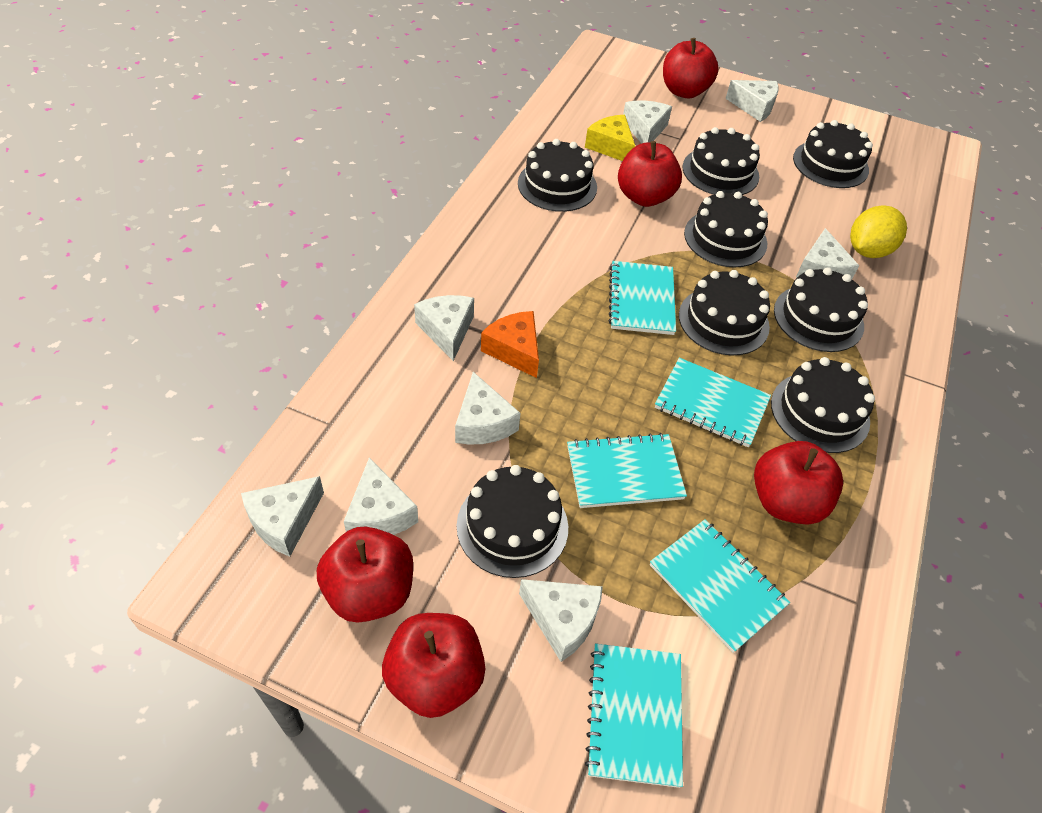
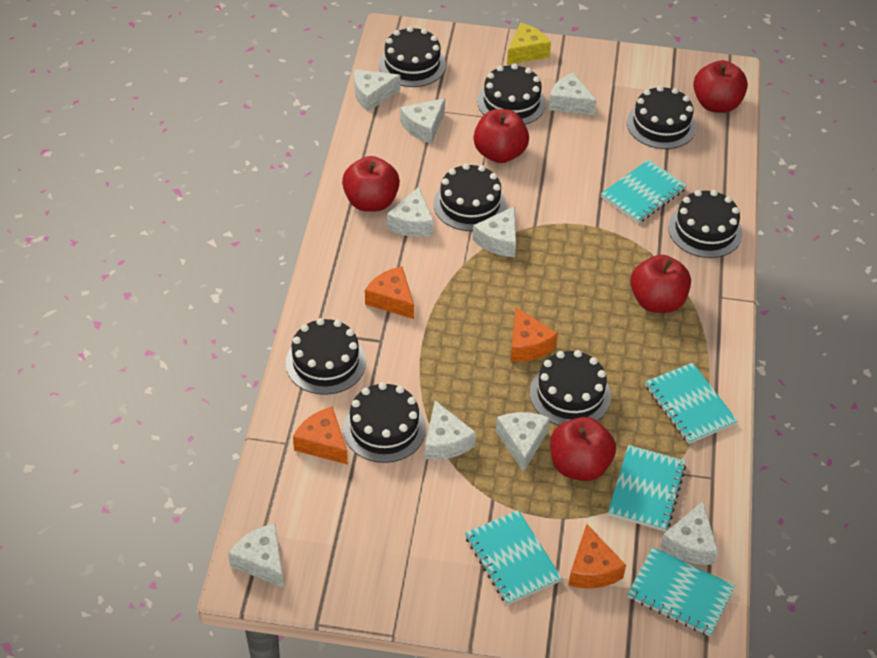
orange cheese: [481,311,539,378] = 1 -> [293,407,348,465] [365,266,414,319] [510,307,558,362] [568,524,626,589] = 4
white cheese: [241,476,324,557] [344,457,418,535] [414,295,474,361] [455,372,520,445] [519,579,603,662] [623,100,672,144] [725,80,779,122] [796,228,859,279] = 8 -> [228,524,284,588] [354,69,400,112] [387,187,434,237] [400,98,445,144] [425,401,476,460] [473,206,516,257] [496,412,550,472] [549,72,597,115] [660,501,718,565] = 9
yellow lemon: [850,205,907,258] = 1 -> none = 0

